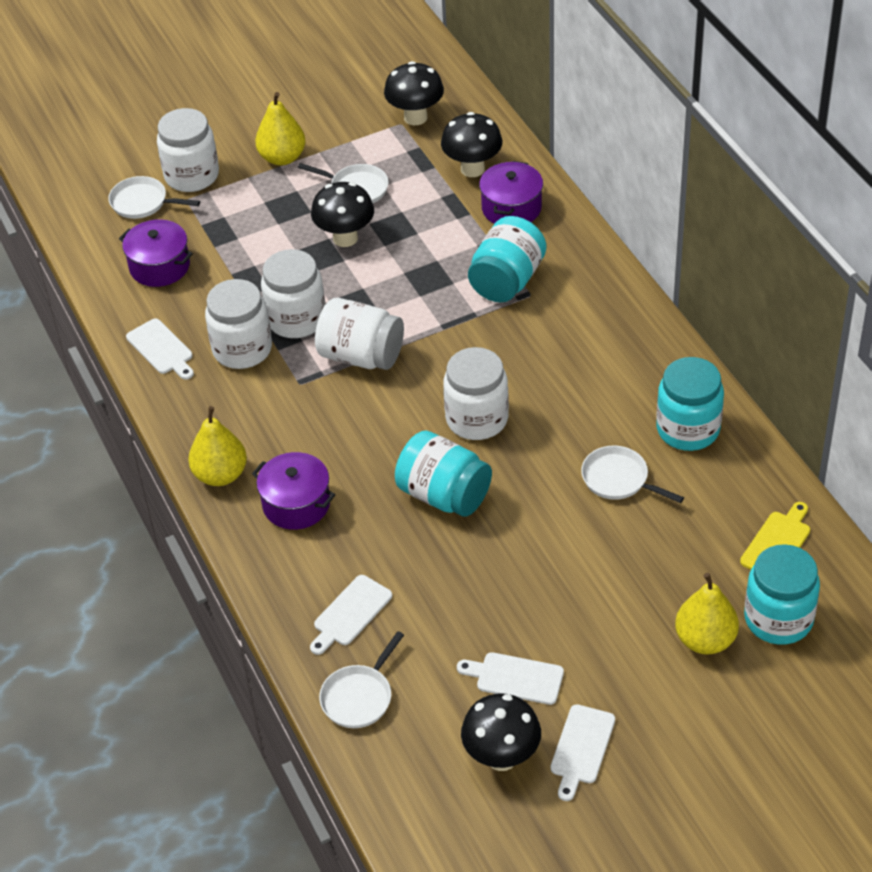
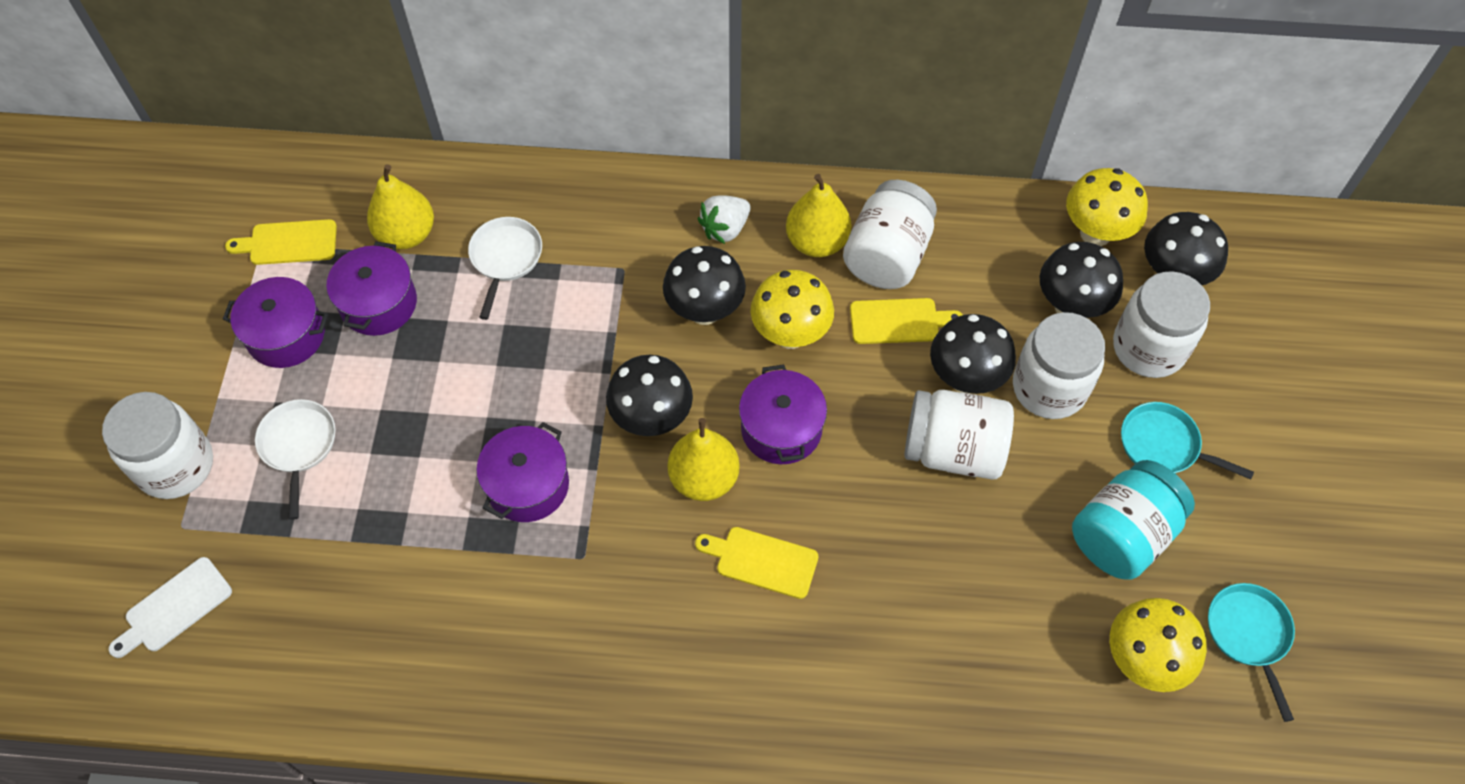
black mushroom: [311,182,374,247] [384,61,444,125] [441,112,503,177] [461,694,541,771] = 4 -> [606,355,693,436] [663,246,746,325] [930,314,1016,394] [1039,242,1123,318] [1144,212,1228,285] = 5
purple pot: [119,219,193,287] [252,452,335,530] [479,161,543,224] = 3 -> [223,277,328,368] [327,241,417,336] [477,422,569,522] [739,364,827,464] = 4
turquoise jar: [395,431,492,517] [468,216,546,303] [656,357,724,451] [744,544,820,645] = 4 -> [1072,460,1195,580] = 1
turquoise pan: none = 0 -> [1121,402,1254,479] [1208,583,1295,722] = 2
white cutting board: [126,318,194,380] [310,575,392,655] [457,652,564,705] [550,704,615,801] = 4 -> [109,557,232,658] = 1
white pan: [108,176,200,219] [298,163,389,203] [319,631,404,728] [581,446,684,503] = 4 -> [255,399,336,520] [468,217,542,320] = 2
white strawberry: none = 0 -> [697,195,750,244] = 1
yellow cutting board: [740,502,810,570] = 1 -> [225,219,337,265] [695,527,818,599] [850,298,963,344] = 3
yellow mushroom: none = 0 -> [750,270,834,349] [1066,168,1148,246] [1110,598,1207,692] = 3

